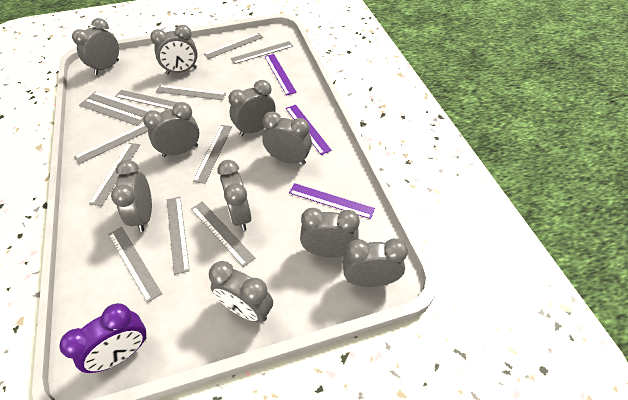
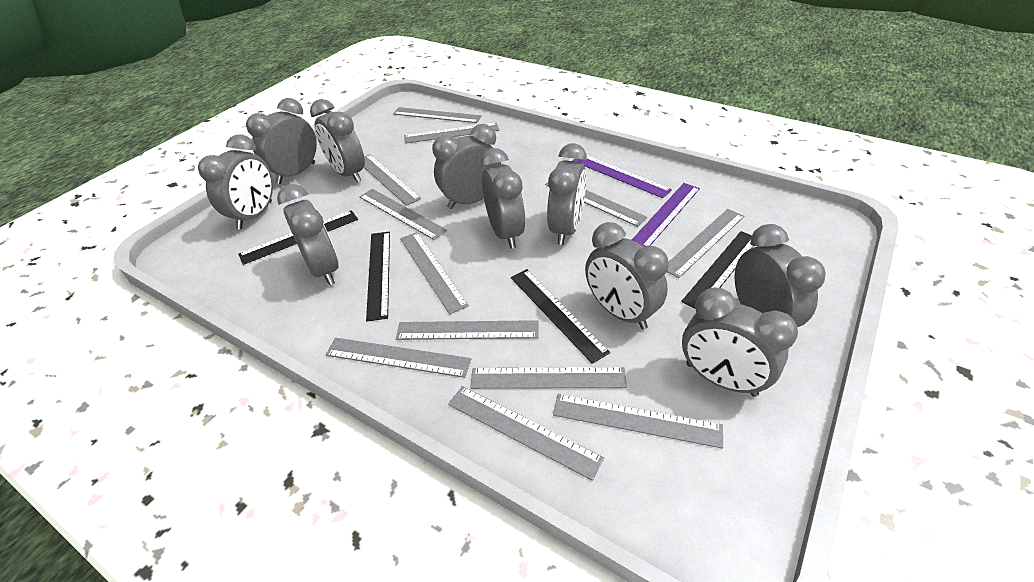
black ruler: none = 0 -> [238,210,358,265] [366,232,390,321] [511,269,610,364] [681,231,753,308] = 4
purple clock: [59,303,146,373] = 1 -> none = 0
purple ruler: [265,54,297,95] [286,105,332,155] [289,183,375,219] = 3 -> [572,156,672,198] [632,183,700,247] = 2

